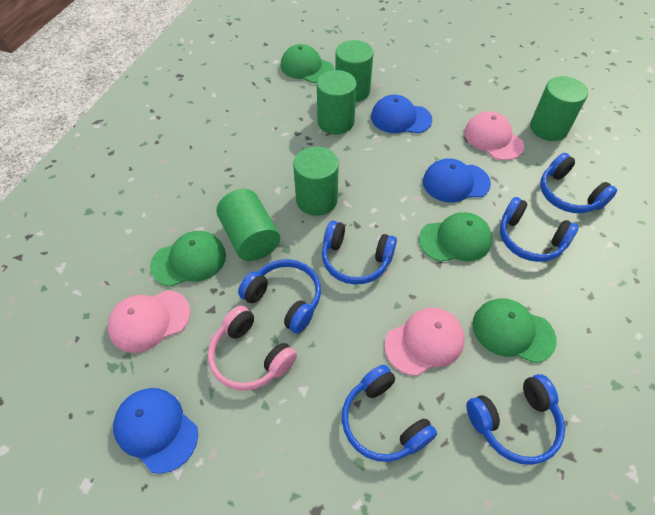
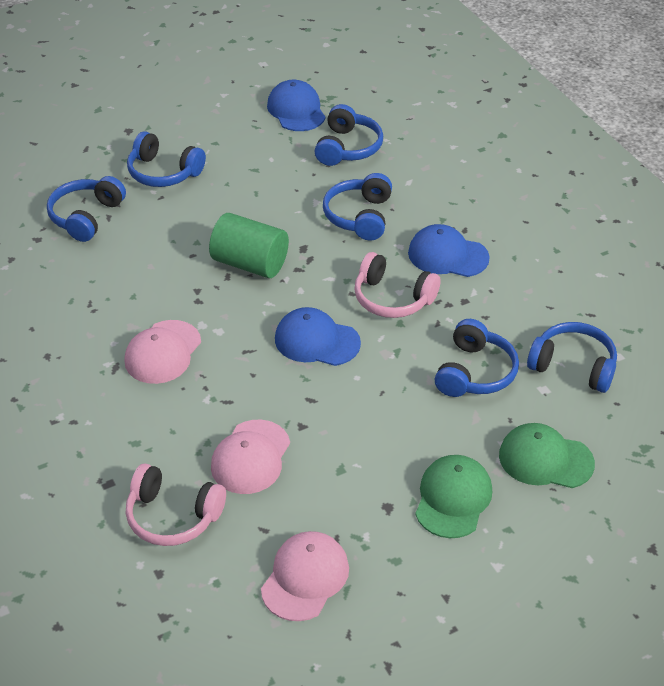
green cap: [150,231,226,287] [281,44,334,83] [419,212,492,262] [472,298,557,363] = 4 -> [415,455,492,538] [499,423,595,488] = 2
green cylinder: [217,189,280,261] [293,146,339,216] [317,70,357,134] [335,40,373,102] [530,76,588,141] = 5 -> [209,213,289,278] = 1
pink headphones: [208,306,297,391] = 1 -> [126,464,226,546] [354,252,440,318] = 2

